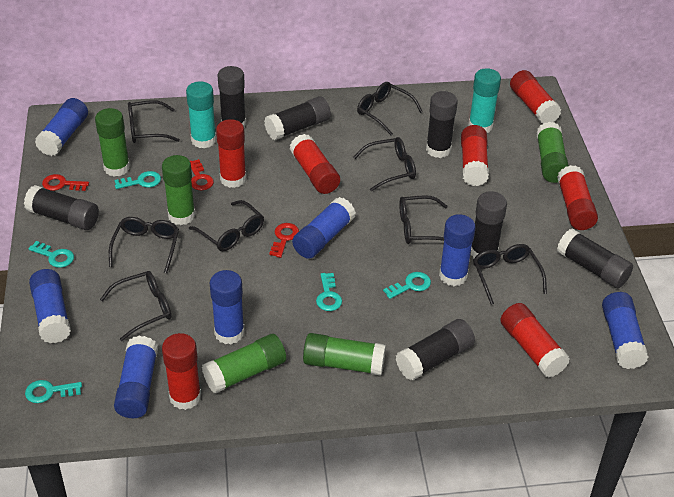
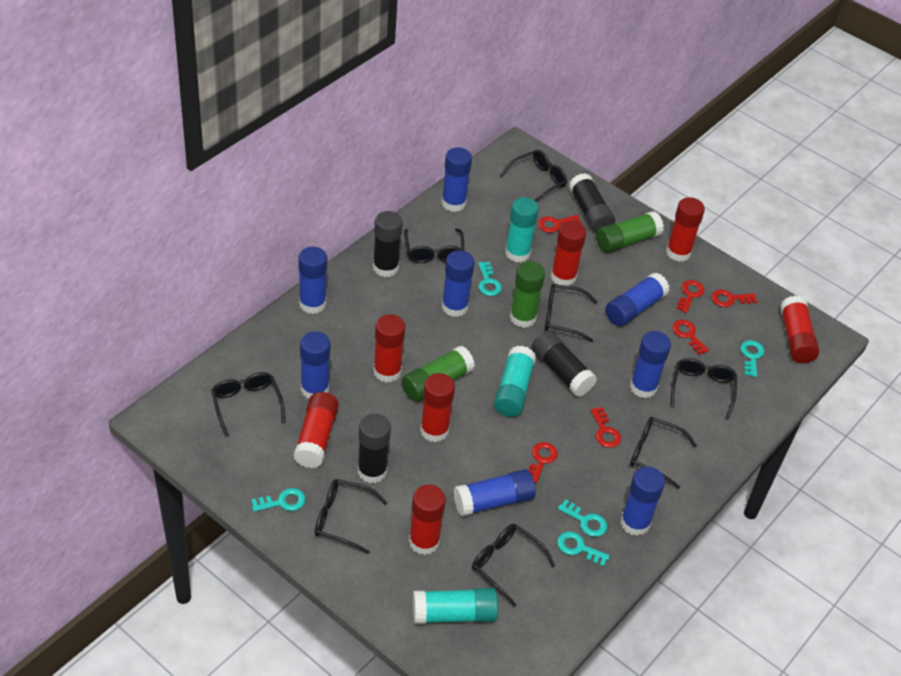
black glue stick: [24,185,99,230] [218,66,246,128] [264,96,331,140] [396,319,475,381] [426,91,458,158] [471,191,507,258] [557,228,633,288] = 7 -> [358,414,391,483] [373,211,403,277] [531,331,597,397] [569,173,615,233] = 4
blue glue stick: [29,269,71,343] [35,98,88,156] [114,336,158,418] [210,270,245,344] [292,197,356,259] [439,214,476,286] [602,292,649,369] = 7 -> [298,247,327,314] [300,331,330,399] [441,147,472,212] [442,250,475,317] [453,469,536,517] [605,273,669,326] [621,467,665,536] [630,331,671,398] = 8
green glue stick: [95,108,130,177] [162,155,195,225] [202,334,286,393] [303,333,386,375] [536,122,569,183] = 5 -> [401,346,475,402] [510,261,545,328] [596,211,664,253] = 3
red key: [42,174,89,191] [190,159,214,190] [269,223,299,258] = 3 -> [528,442,558,483] [538,215,581,233] [590,407,621,448] [672,320,709,355] [676,280,705,313] [711,289,757,307] = 6
turquoise glue stick: [186,81,216,148] [468,68,501,133] = 2 -> [413,588,498,624] [494,346,536,417] [505,197,539,262] = 3

